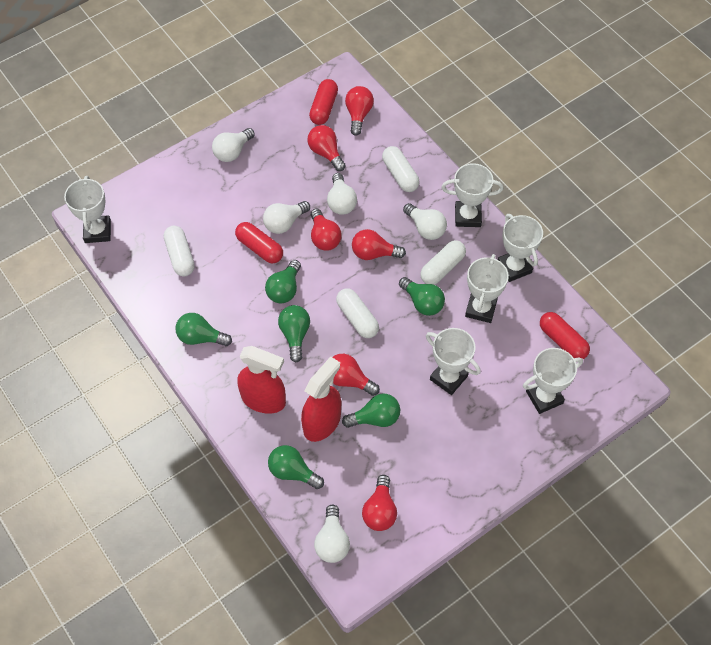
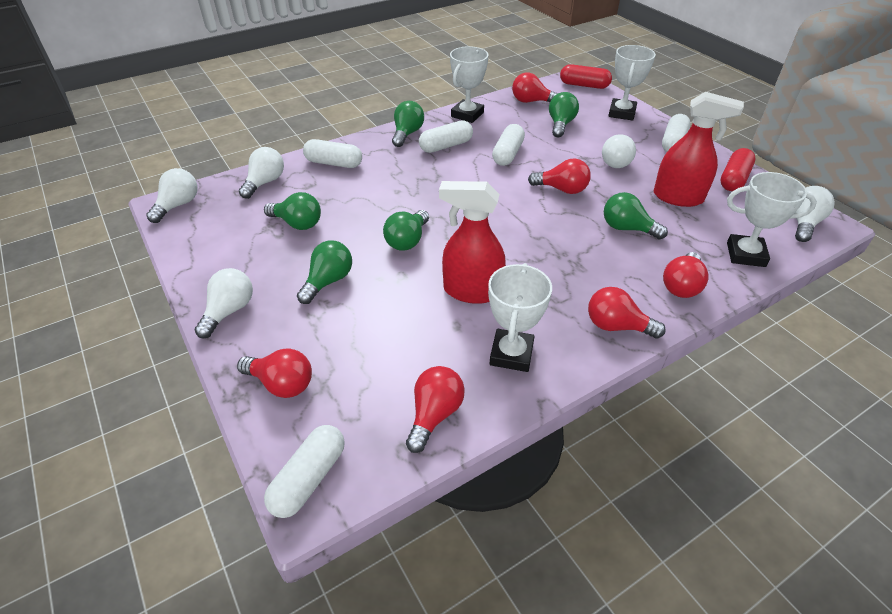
red capsule: [235,222,283,263] [309,79,338,125] [540,312,590,359] = 3 -> [560,64,612,89] [720,148,755,191] = 2
white capsule: [164,226,195,276] [336,288,379,338] [382,146,419,192] [420,240,466,285] = 4 -> [264,425,345,518] [303,139,362,168] [419,120,473,153] [492,124,525,166] [662,114,690,152] = 5
white trophy: [64,176,111,243] [426,328,481,395] [441,163,504,227] [465,254,509,323] [498,214,543,282] [523,348,583,414] = 6 -> [450,46,489,123] [488,263,552,372] [608,45,656,121] [727,172,817,267] = 4

